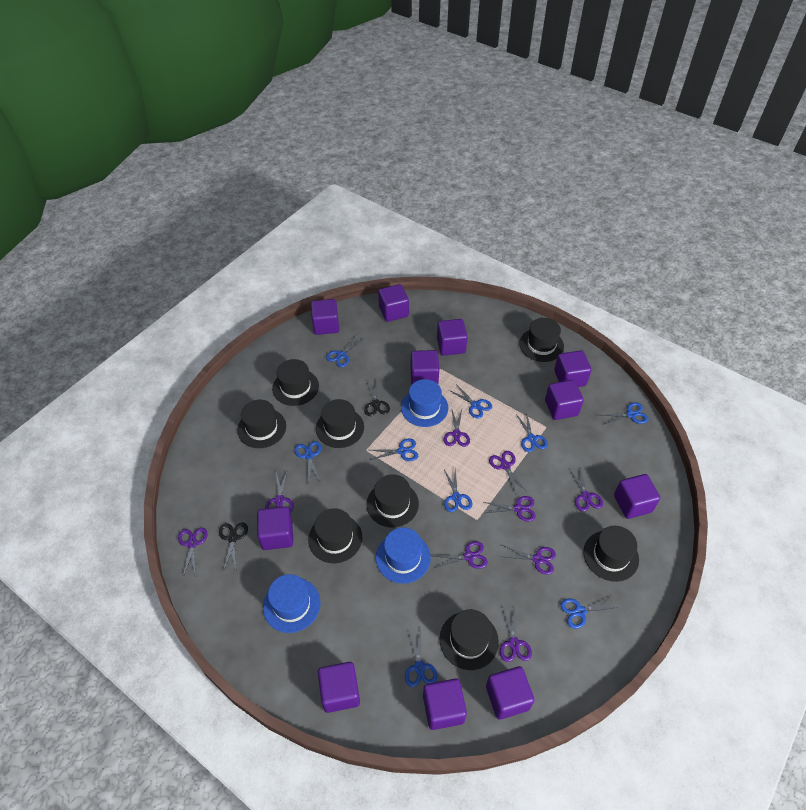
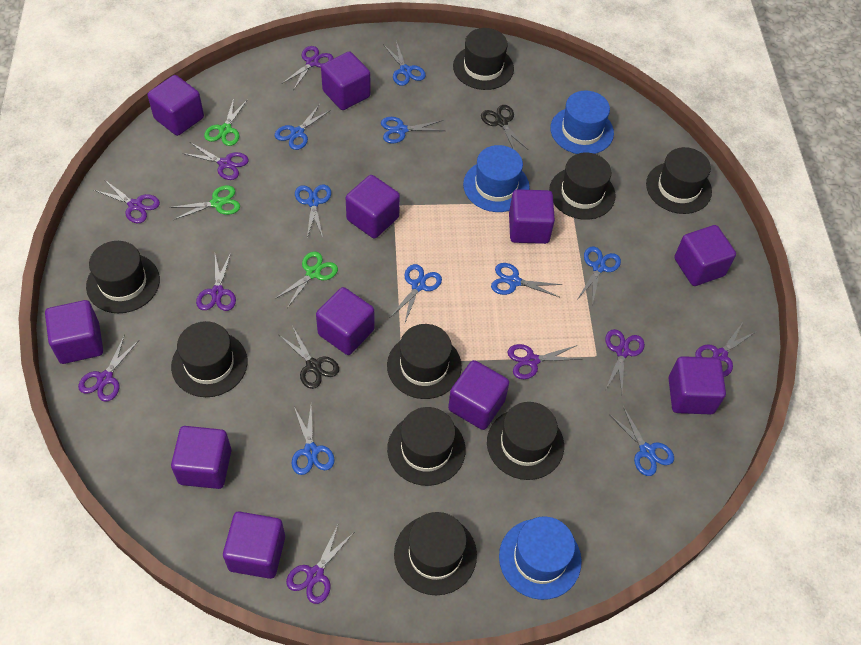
black hat: [237,400,286,448] [272,359,319,406] [308,508,362,563] [316,399,364,448] [366,474,419,528] [440,609,499,670] [519,318,564,362] [583,526,639,582] = 8 -> [86,241,160,313] [171,321,248,397] [387,324,462,399] [387,407,465,486] [394,512,477,595] [453,28,514,90] [487,402,564,480] [549,152,616,220] [646,147,712,214] = 9
green scissors: none = 0 -> [170,185,240,220] [204,98,248,146] [275,251,338,308] = 3

